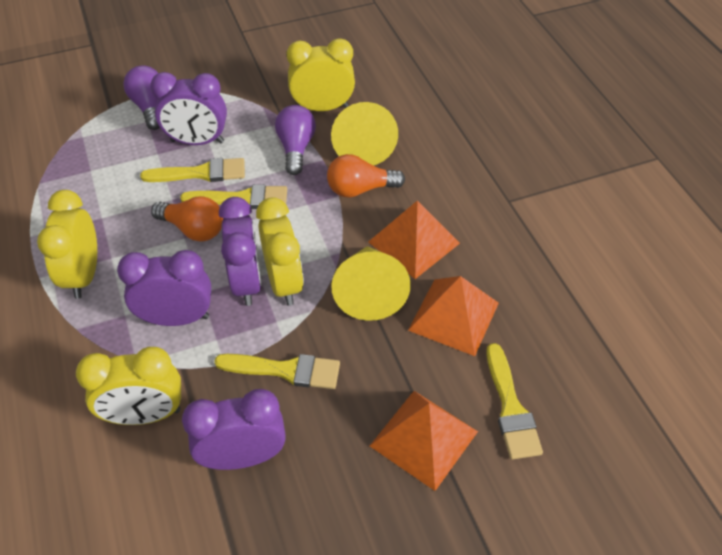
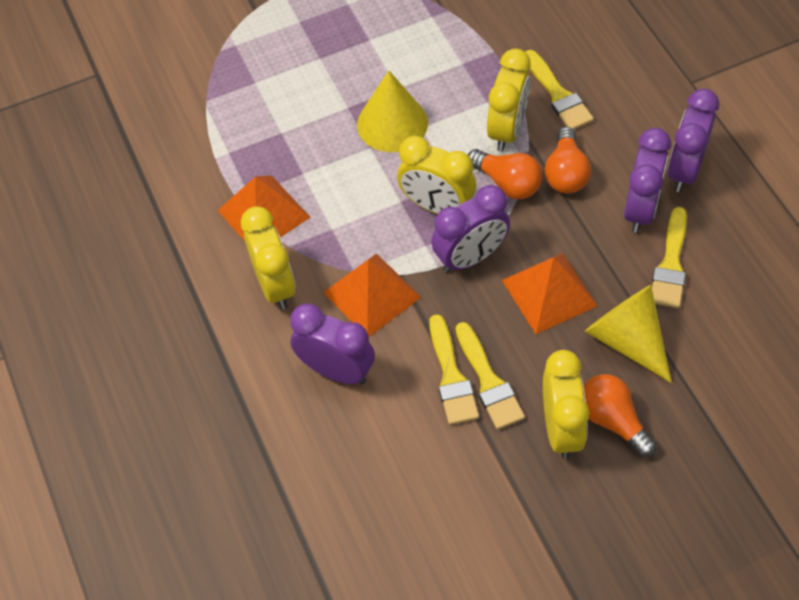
orange light bulb: [151,196,223,242] [327,154,405,198] = 2 -> [468,149,542,199] [545,127,591,194] [583,374,657,457] = 3
purple light bulb: [123,66,160,130] [275,105,316,175] = 2 -> none = 0

